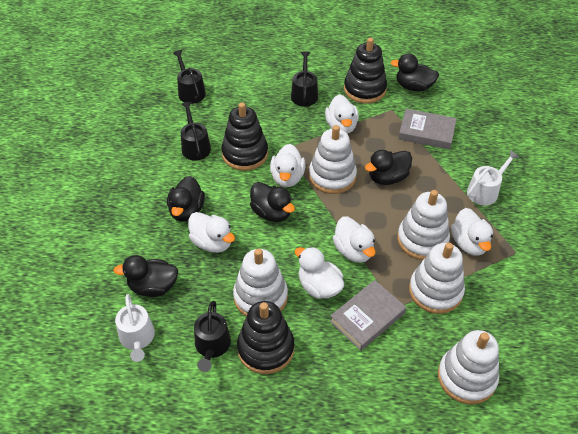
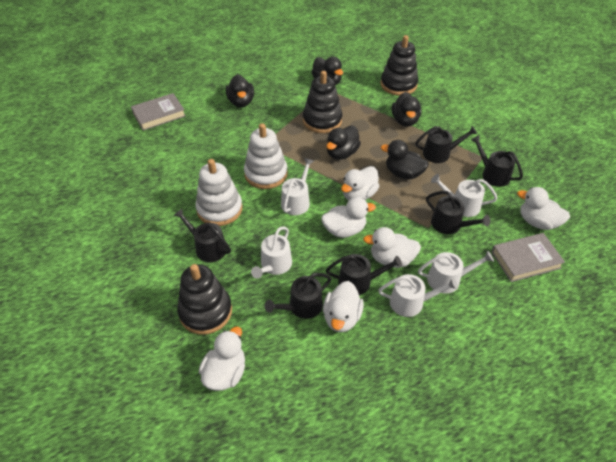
black watering can: [173,50,206,104] [181,102,211,161] [194,301,231,372] [291,51,318,107] = 4 -> [173,209,231,262] [265,273,331,319] [326,254,402,295] [415,126,477,163] [426,191,490,234] [471,135,523,187] = 6
white stacking toy: [233,248,288,316] [309,125,357,194] [397,190,450,260] [409,243,465,314] [438,330,499,404] = 5 -> [195,159,242,226] [244,123,288,189] = 2
white watering can: [115,294,155,362] [467,150,519,206] = 2 -> [251,226,292,279] [281,158,314,215] [378,274,458,317] [418,251,494,294] [431,174,498,217] = 5

